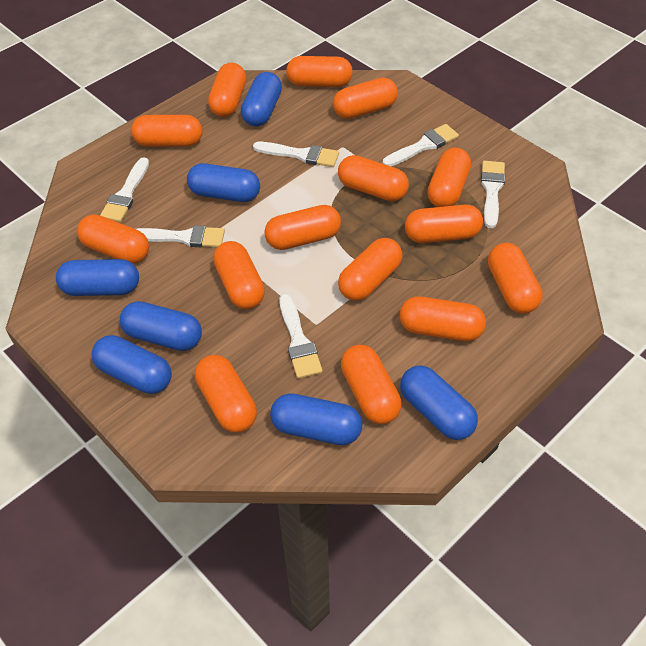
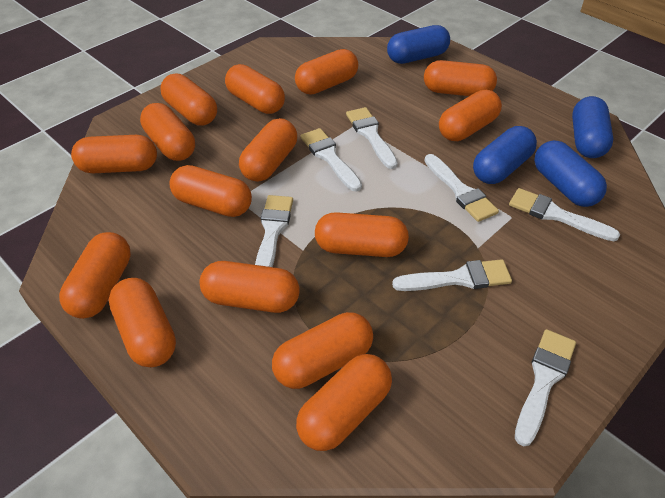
blue capsule: [56,259,139,296] [91,335,172,394] [120,301,202,351] [187,163,260,202] [241,72,282,126] [270,393,362,445] [400,365,478,440] = 7 -> [387,25,450,64] [473,126,537,184] [534,140,607,207] [572,96,613,158] = 4
white brush: [100,157,149,222] [137,225,225,247] [253,142,339,167] [279,294,323,379] [383,124,459,166] [481,161,505,228] = 6 -> [255,195,293,267] [300,128,362,192] [346,107,398,169] [392,259,512,291] [424,154,499,222] [509,188,620,241] [515,329,576,446] = 7

